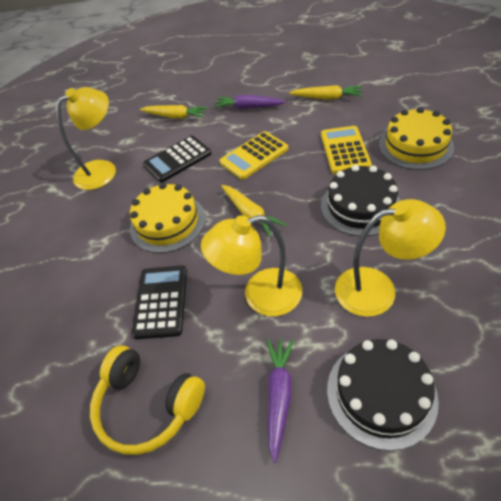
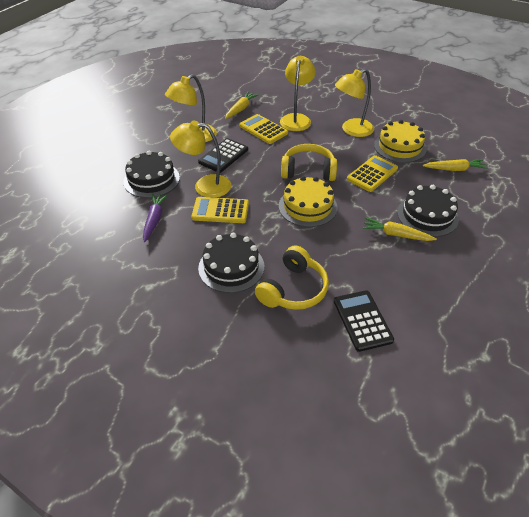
black cake: [321,165,401,236] [327,339,439,451] = 2 -> [123,151,180,198] [198,233,264,293] [397,185,459,237] = 3
purple carrot: [214,95,286,109] [267,339,294,463] = 2 -> [143,194,168,242] = 1
yellow calculator: [220,131,288,179] [321,126,372,174] = 2 -> [191,197,249,223] [239,114,288,144] [347,155,398,192] = 3
yellow headphones: [90,345,205,455] = 1 -> [255,245,329,310] [281,144,337,181] = 2
yellow lamp: [56,87,116,190] [201,215,302,316] [335,199,446,317] = 3 -> [165,74,217,142] [170,120,231,198] [280,56,316,131] [335,69,374,137] = 4

